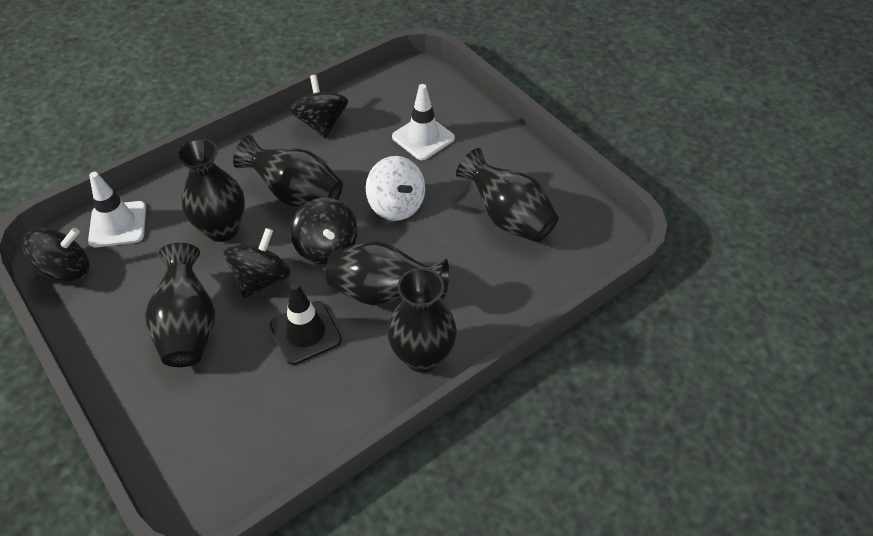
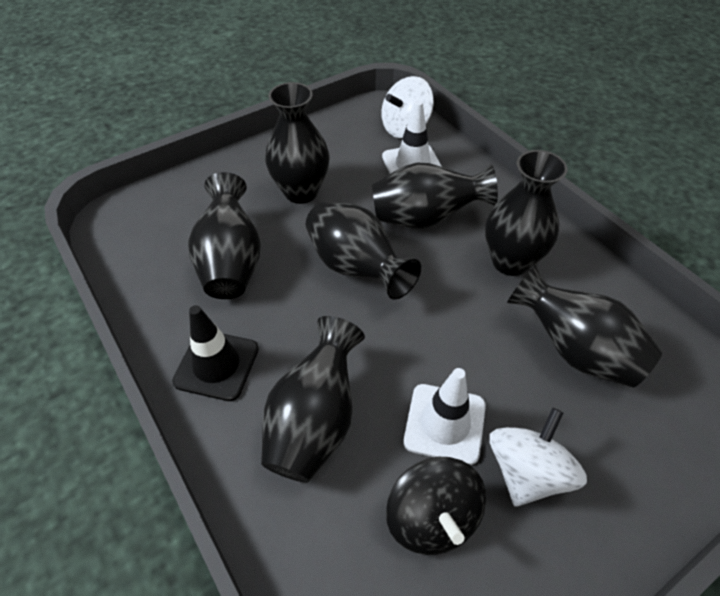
black spinning top: [22,228,89,282] [223,228,291,298] [290,75,348,139] [291,198,357,264] = 4 -> [386,457,486,555] = 1
black vase: [145,243,215,367] [176,138,245,242] [233,135,343,208] [326,241,449,306] [387,268,457,372] [456,148,559,242] = 6 -> [188,172,261,299] [261,316,365,483] [265,82,329,204] [306,202,421,300] [372,162,498,229] [485,150,568,276] [507,264,662,388] = 7
white spinning top: [366,156,425,221] = 1 -> [381,76,434,138] [489,408,587,507] = 2

